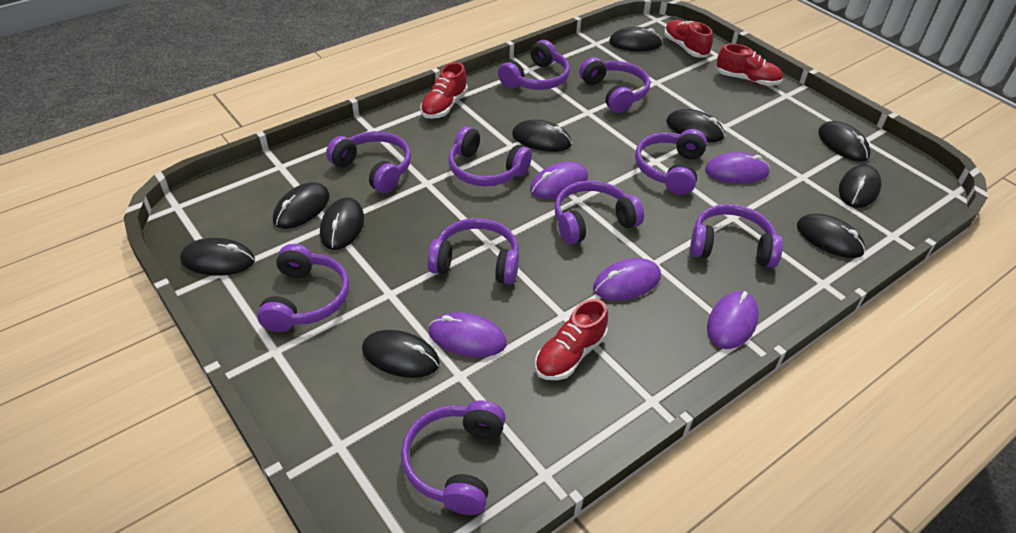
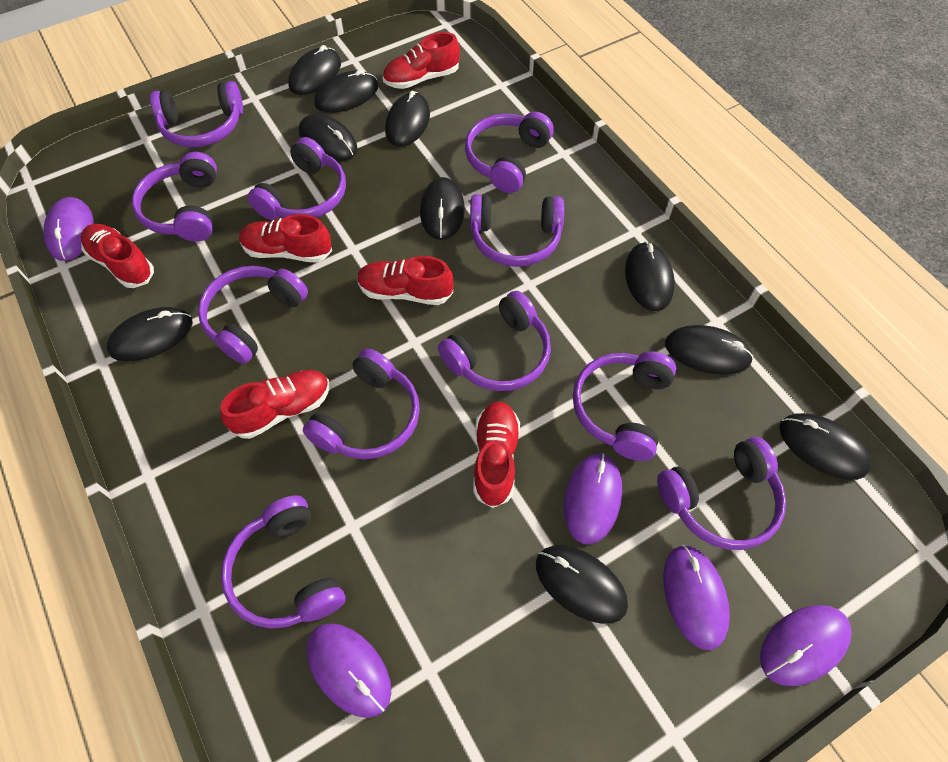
purple headphones: [257,244,349,332] [326,131,411,193] [401,400,506,515] [427,218,519,285] [448,126,532,186] [498,40,570,90] [554,181,644,245] [579,57,650,113] [635,129,707,195] [690,204,783,268] = 10 -> [132,152,217,241] [150,81,243,147] [198,266,308,364] [221,495,346,628] [248,137,346,220] [303,348,420,459] [438,291,551,391] [465,112,554,193] [470,194,564,267] [573,351,676,461] [657,437,786,550] = 11
red shoe: [420,62,468,119] [535,299,608,380] [664,20,713,57] [716,44,783,86] = 4 -> [81,224,154,288] [220,370,330,439] [239,214,332,263] [357,256,454,305] [383,32,460,89] [474,401,520,508] = 6

